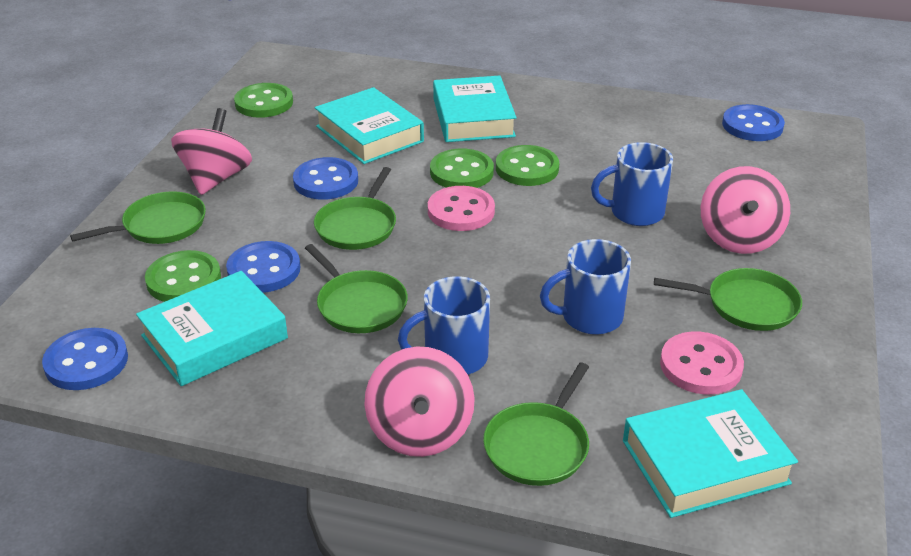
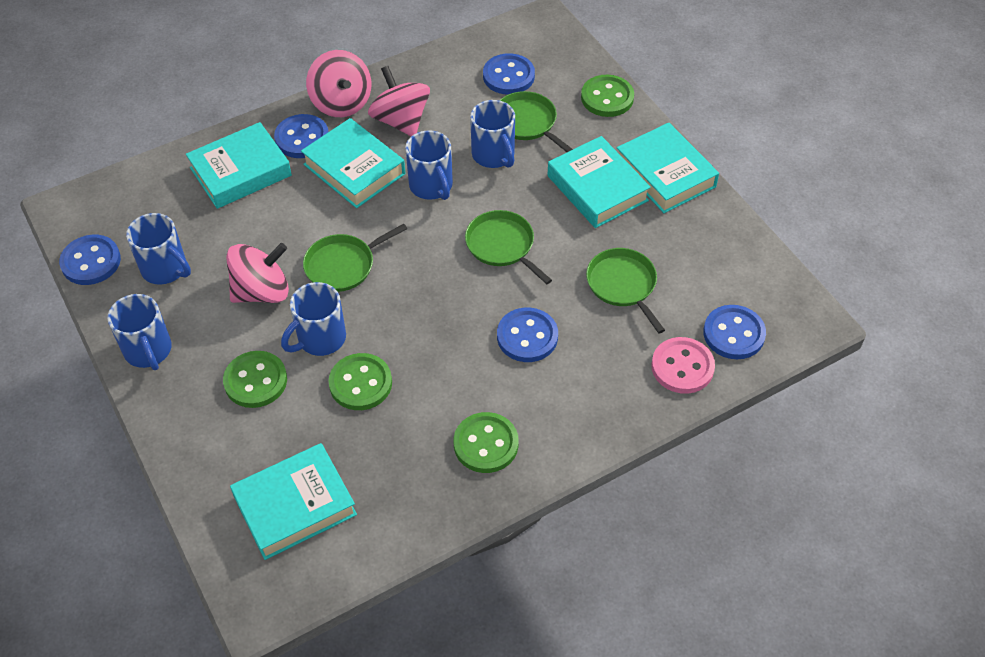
blue button: [42,328,128,390] [226,241,301,293] [293,157,358,200] [722,104,785,141] = 4 -> [59,235,121,285] [274,114,328,158] [483,53,535,95] [497,308,558,362] [703,305,766,359] = 5
blue mug: [398,276,490,375] [540,239,631,335] [591,142,673,226] = 3 -> [107,294,172,370] [126,213,191,285] [281,282,346,356] [405,130,453,200] [470,100,515,168] = 5
green pan: [70,191,206,244] [305,244,408,333] [314,167,396,250] [483,363,589,486] [654,268,802,331] = 5 -> [303,224,407,292] [465,210,552,284] [499,91,573,152] [586,248,665,334] = 4
pink button: [428,186,495,231] [660,332,744,394] = 2 -> [651,337,715,394] = 1
turquoise book: [136,271,288,386] [315,87,424,164] [433,76,517,142] [623,389,798,518] = 4 -> [186,122,292,209] [230,443,357,560] [301,118,405,208] [548,136,651,228] [617,123,719,213] = 5

